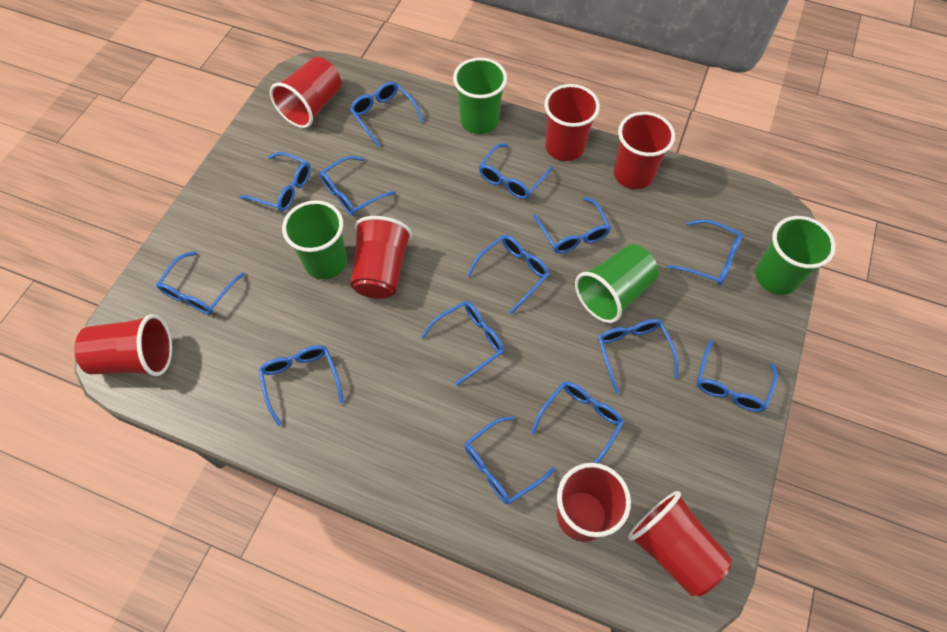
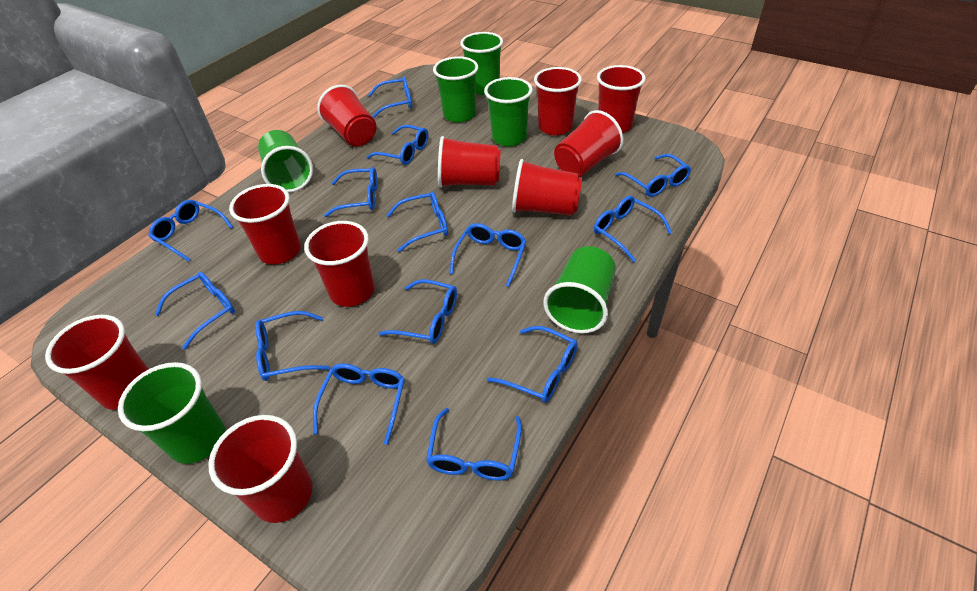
green cup: [282,200,347,279] [453,57,507,134] [575,244,659,323] [755,216,836,295] = 4 -> [118,362,225,464] [258,130,313,193] [433,56,478,123] [460,32,503,95] [484,77,533,146] [543,246,616,333] = 6
red cup: [74,314,172,376] [270,57,342,128] [350,216,412,299] [544,84,600,161] [557,463,631,542] [614,112,675,189] [628,491,732,596] = 7 -> [45,315,148,410] [208,415,313,523] [229,184,301,265] [304,221,375,307] [317,85,377,146] [438,136,501,188] [512,159,582,216] [534,67,582,135] [554,110,624,177] [597,65,646,133] = 10

